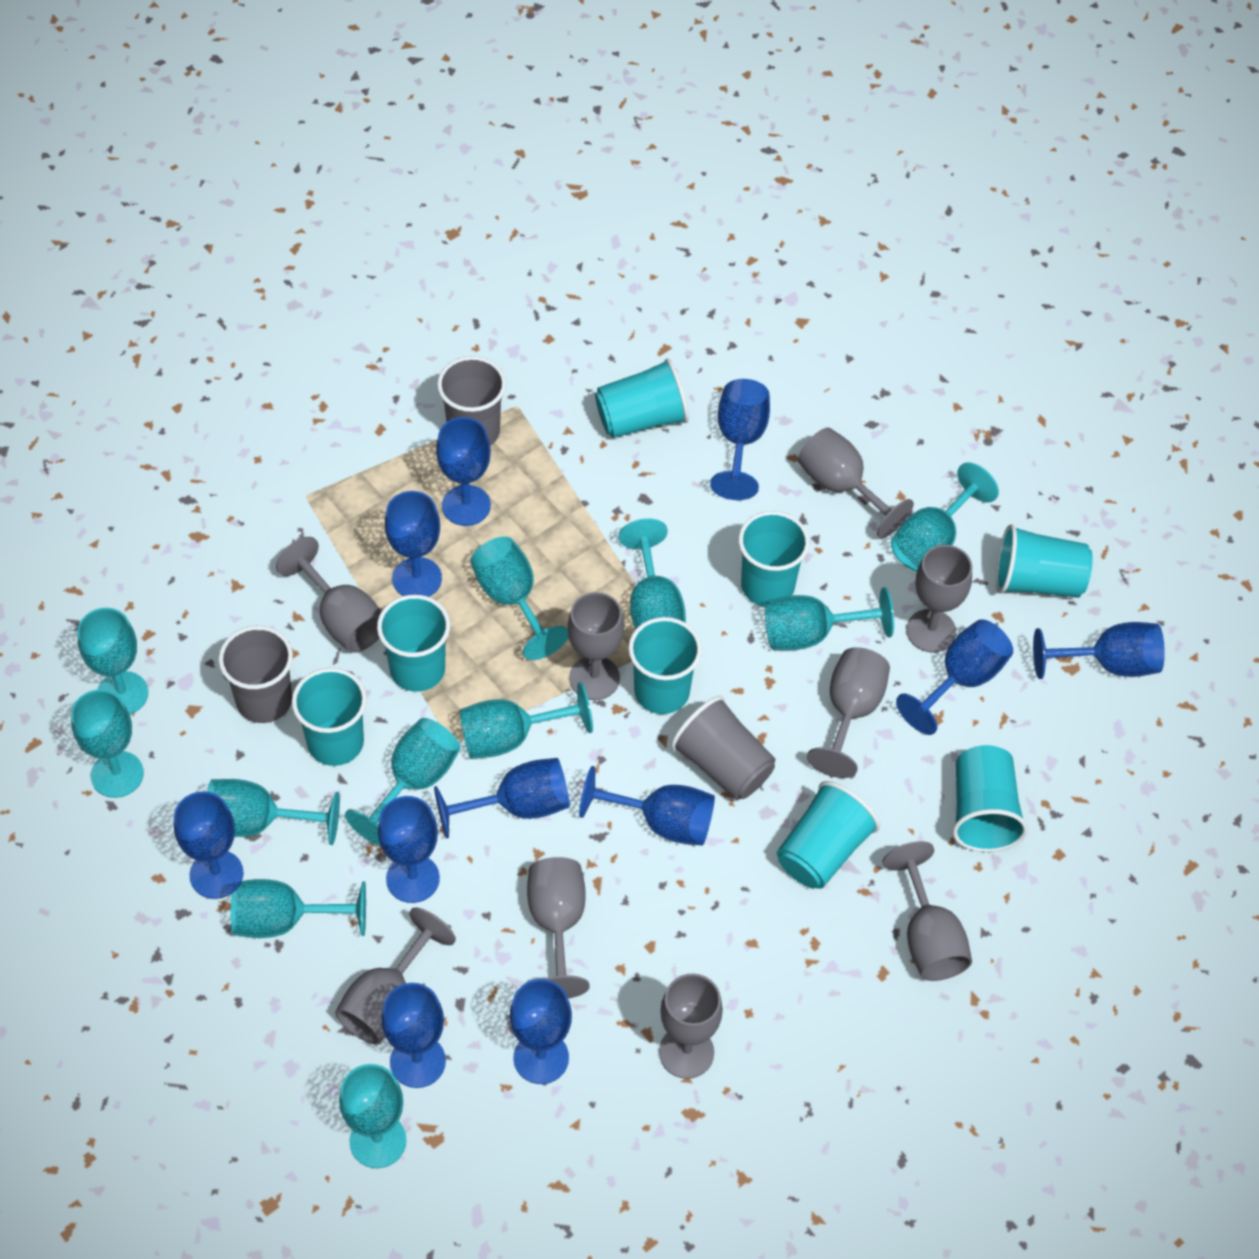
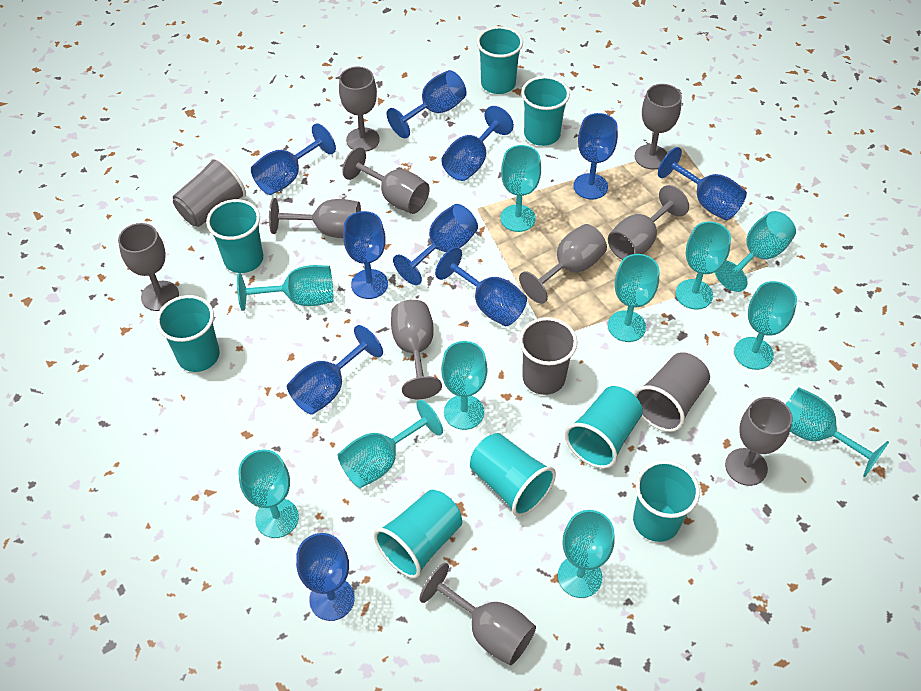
blue goblet: [174,791,244,899] [378,796,440,903] [381,983,446,1088] [385,491,442,597] [434,758,570,838] [436,417,491,526] [510,979,572,1084] [579,766,715,846] [710,379,770,500] [896,619,1013,735] [1033,622,1165,679] = 11 -> [251,123,336,195] [287,325,383,415] [296,533,355,621] [343,211,388,299] [387,70,467,138] [393,204,478,285] [435,247,527,326] [441,106,514,181] [573,113,618,199] [658,147,747,220] = 10
grey goblet: [276,537,381,653] [335,907,456,1045] [527,857,590,998] [568,592,624,700] [659,973,723,1079] [798,427,914,538] [807,647,890,778] [882,841,972,981] [906,545,972,653] = 9 -> [118,223,179,311] [269,198,361,238] [339,67,380,152] [342,147,430,214] [391,300,442,399] [419,563,536,665] [519,224,607,304] [608,185,689,260] [635,84,682,169] [725,397,792,486] = 10

